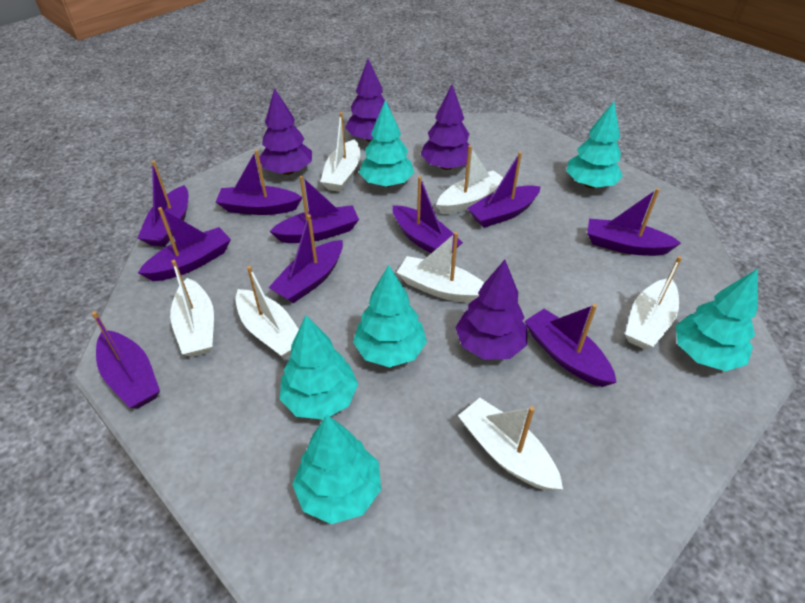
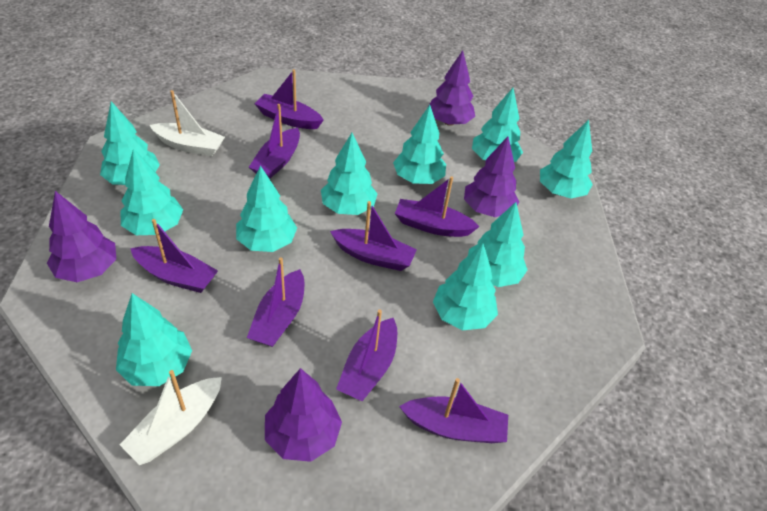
purple boat: [92,311,160,408] [137,161,188,247] [138,207,231,281] [216,150,302,215] [268,214,343,303] [270,176,359,243] [393,176,463,253] [467,152,541,228] [525,304,617,387] [587,188,681,256] = 10 -> [130,219,218,293] [247,258,304,347] [249,104,300,179] [254,69,324,129] [330,201,417,271] [336,310,397,401] [395,176,480,237] [399,378,508,443] = 8
turquoise tree: [279,315,358,419] [292,415,381,524] [353,265,427,367] [359,100,414,187] [566,101,623,188] [676,269,758,371] = 6 -> [100,101,160,185] [116,293,192,386] [120,148,183,235] [236,165,297,252] [321,133,378,215] [393,105,446,184] [433,243,498,330] [468,202,527,287] [472,88,523,162] [540,120,593,199] = 10
white boat: [170,260,214,357] [235,266,299,358] [320,112,360,192] [397,232,484,303] [436,145,503,214] [458,398,563,491] [625,256,682,350] = 7 -> [120,370,222,465] [150,90,225,156] = 2

